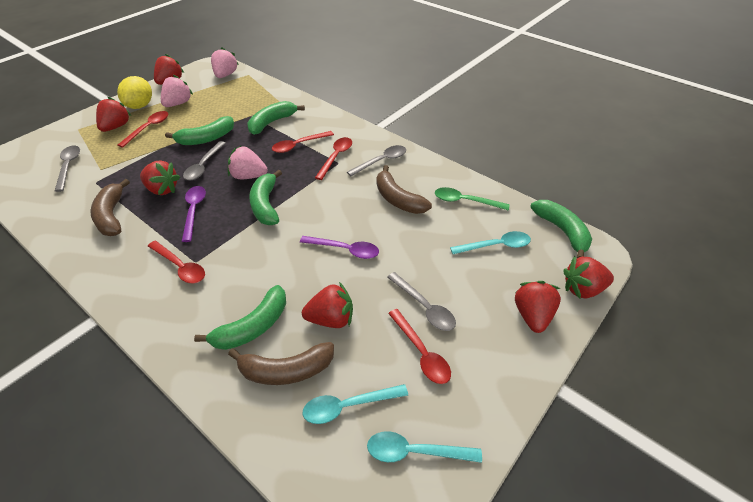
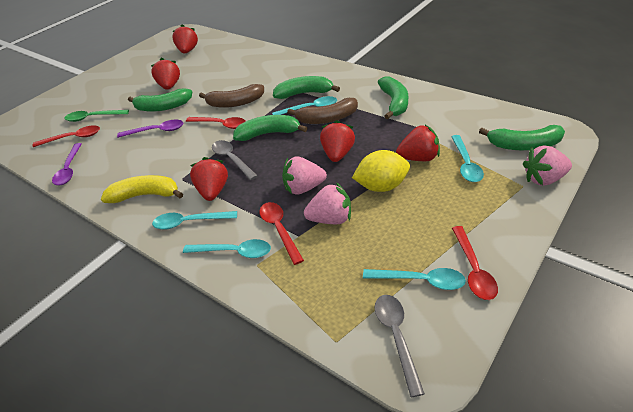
brown banana: [91,179,130,236] [228,342,334,385] [376,165,432,214] = 3 -> [199,84,264,108] [287,98,358,124] = 2
grey spoon: [55,145,80,192] [183,141,226,180] [347,145,406,176] [387,272,456,331] = 4 -> [212,140,257,180] [374,295,425,397] = 2
red spoon: [118,111,168,148] [148,241,205,283] [272,131,334,153] [315,137,352,180] [388,309,451,384] = 5 -> [32,125,100,147] [186,117,246,129] [259,202,304,265] [452,226,498,300] = 4
red strawberry: [96,97,131,132] [140,161,180,195] [154,54,184,85] [302,282,353,328] [515,281,561,333] [563,256,614,299] = 6 -> [151,58,180,90] [172,24,198,53] [190,157,228,201] [320,120,355,162] [396,125,440,161] = 5
turquoise spoon: [303,384,408,424] [367,431,482,463] [450,231,531,254] = 3 -> [152,211,237,230] [183,239,271,258] [272,96,337,115] [363,268,466,290] [451,135,484,182] = 5
yellow banana: none = 0 -> [101,175,183,203] = 1

